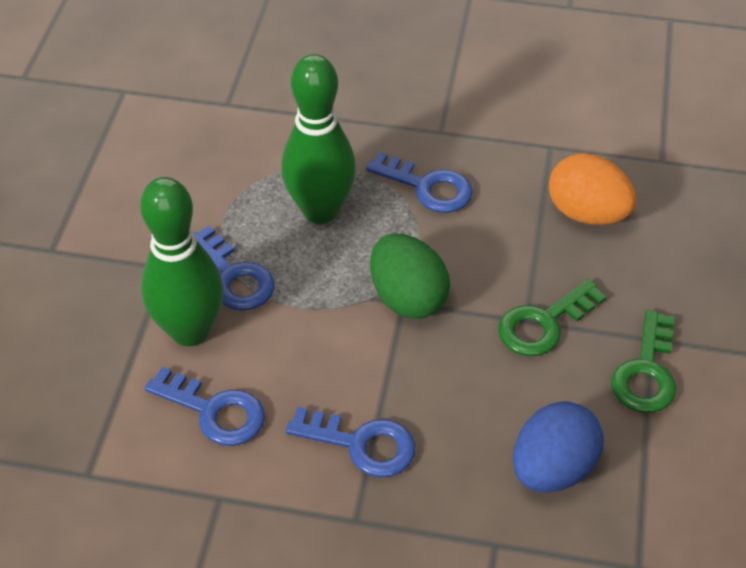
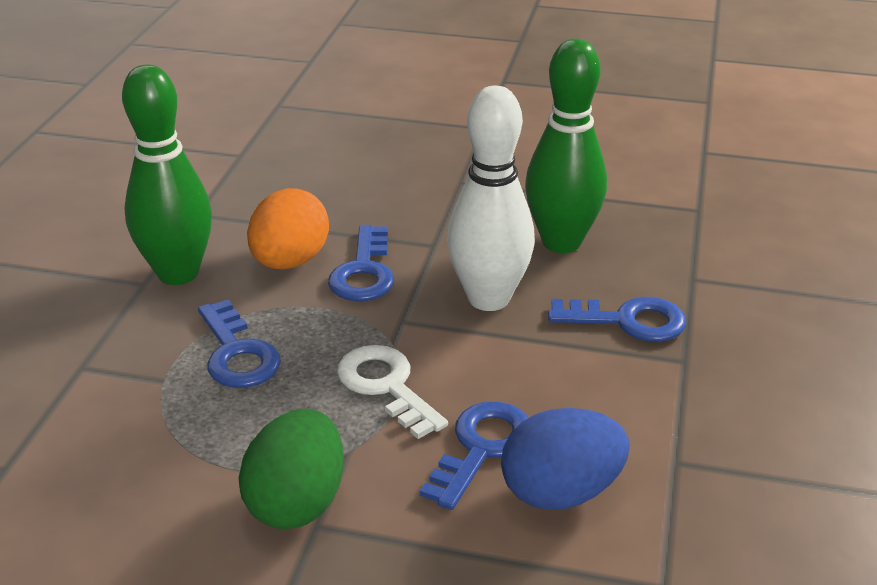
green key: [498,279,607,356] [611,310,676,413] = 2 -> none = 0
white bowling pin: none = 0 -> [447,86,535,311] = 1
white key: none = 0 -> [337,345,448,439] = 1

